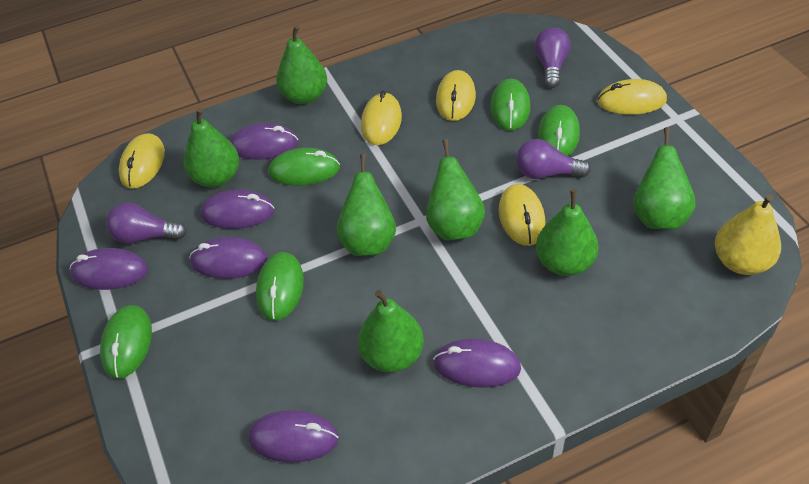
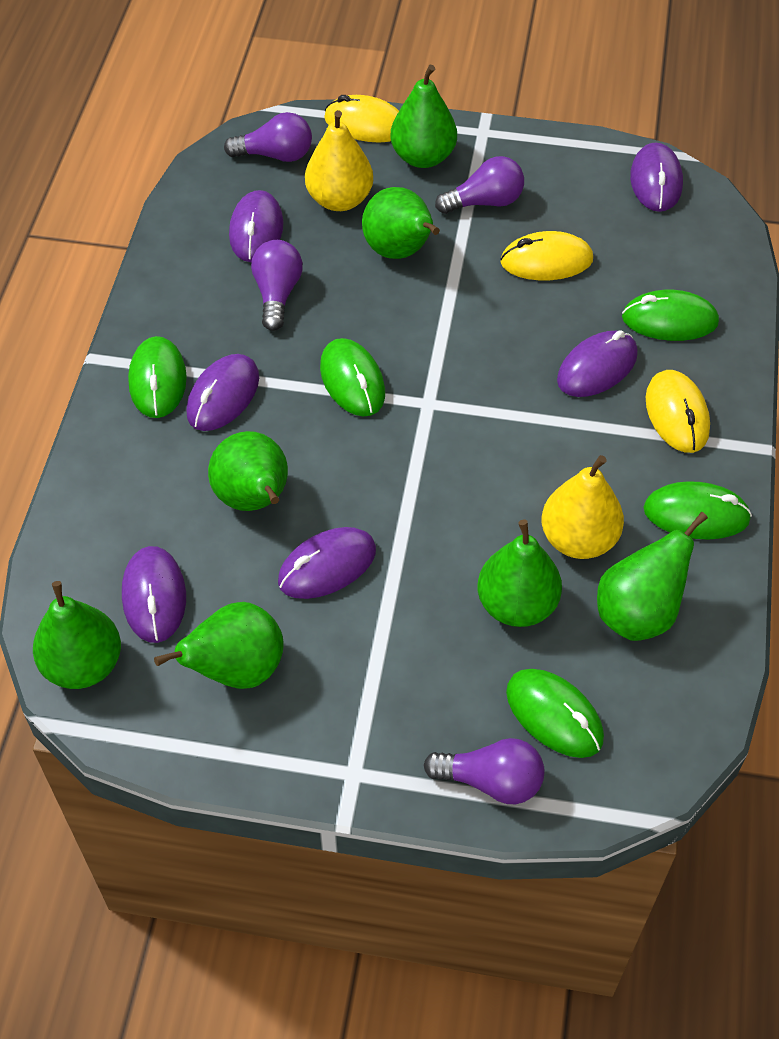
purple light bulb: [106,202,187,244] [516,139,591,179] [535,27,571,88] = 3 -> [224,112,312,162] [251,240,303,331] [423,738,544,804] [435,156,524,214] = 4
yellow mouse: [119,133,165,189] [361,91,402,145] [436,70,476,121] [499,184,545,246] [597,79,667,115] = 5 -> [324,95,399,142] [500,231,593,280] [646,370,710,453] = 3
yellow pear: [715,194,781,275] = 1 -> [305,110,373,211] [542,455,624,559] = 2

